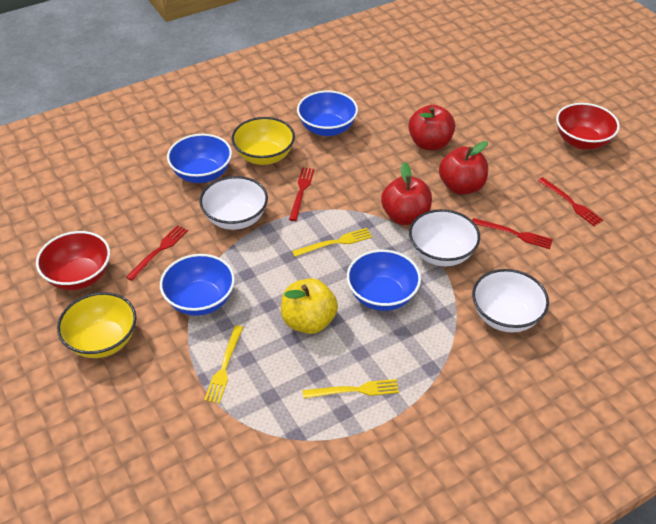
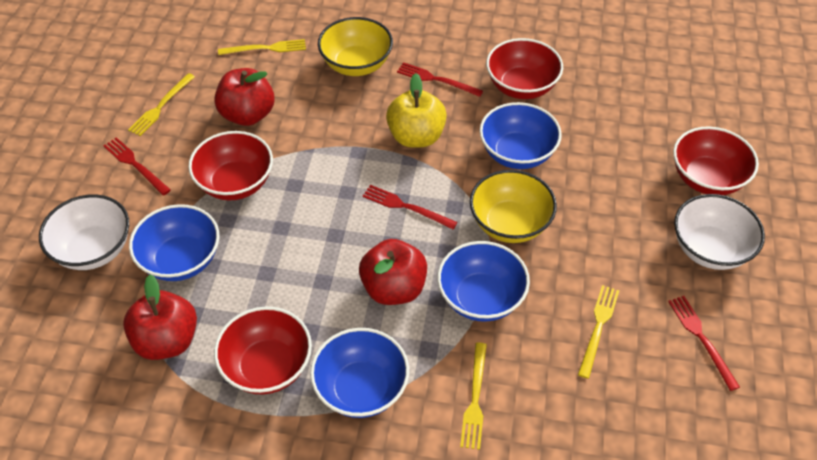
red bowl: [36,231,110,290] [556,103,620,150] = 2 -> [188,131,273,201] [214,307,312,395] [486,38,563,99] [673,126,759,195] = 4
white bowl: [199,176,268,230] [409,209,480,266] [472,269,549,333] = 3 -> [39,194,129,270] [674,194,765,270] = 2
yellow fork: [204,325,243,404] [292,228,372,257] [303,379,399,398] = 3 -> [128,73,195,136] [218,39,306,55] [460,342,487,450] [578,285,619,379] = 4

